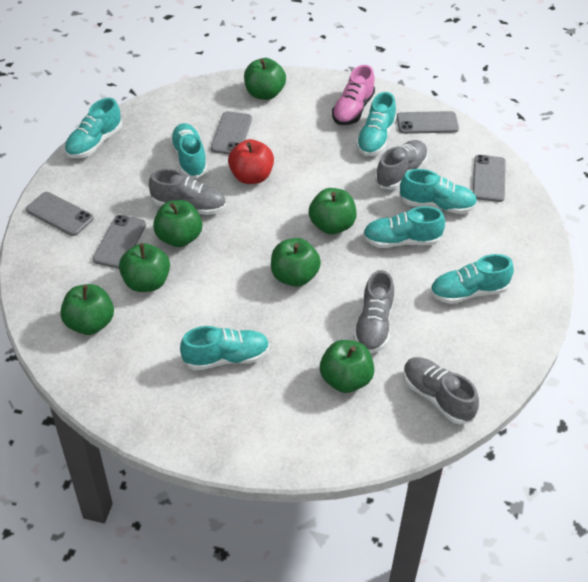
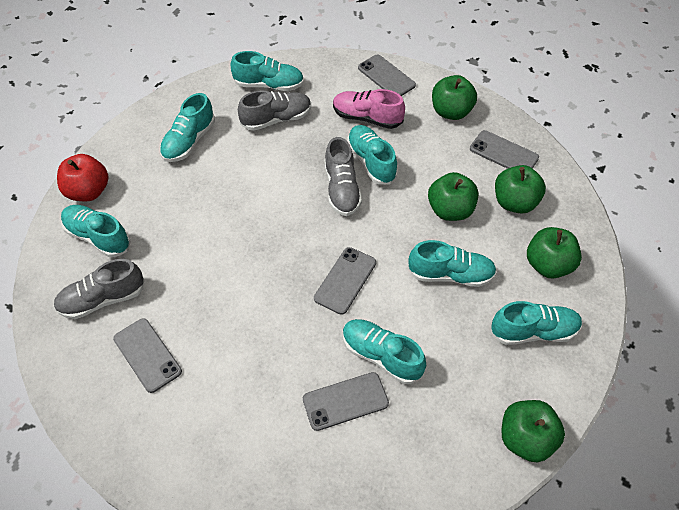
green apple: [60,284,114,335] [119,243,170,292] [153,200,202,247] [244,58,286,100] [271,238,321,287] [309,188,356,234] [320,340,374,393] = 7 -> [428,172,478,221] [432,75,477,120] [495,165,546,214] [501,400,565,462] [527,227,582,278] = 5
grey shoe: [149,169,226,215] [353,270,394,353] [375,140,428,190] [403,357,479,424] = 4 -> [53,259,145,319] [238,90,311,131] [324,137,362,216] = 3

